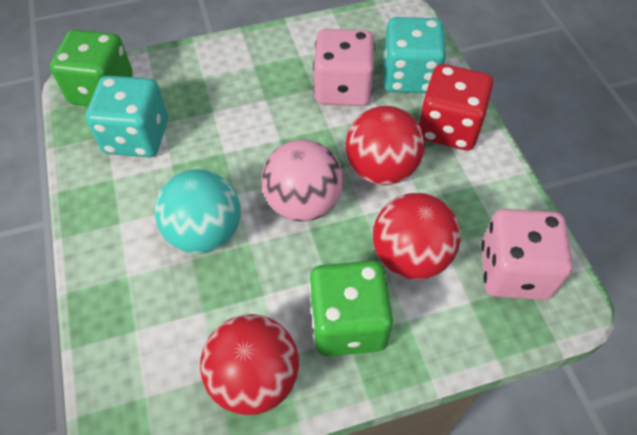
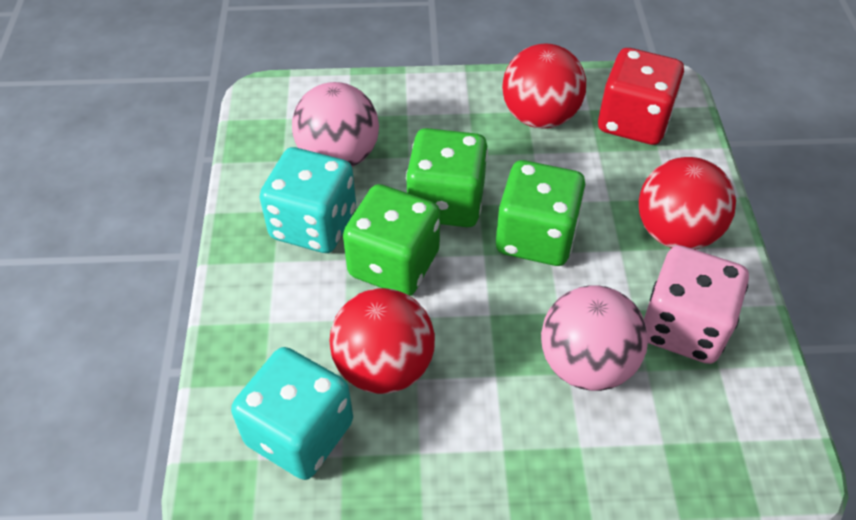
green dice: [50,30,133,106] [309,261,393,356] = 2 -> [343,184,440,296] [406,128,488,227] [496,160,585,266] = 3
pink ball: [262,140,343,221] = 1 -> [292,82,379,167] [541,285,648,391] = 2
pink dice: [313,29,375,106] [481,209,573,300] = 2 -> [644,245,749,364] = 1
turquoise ball: [154,169,240,254] = 1 -> none = 0

